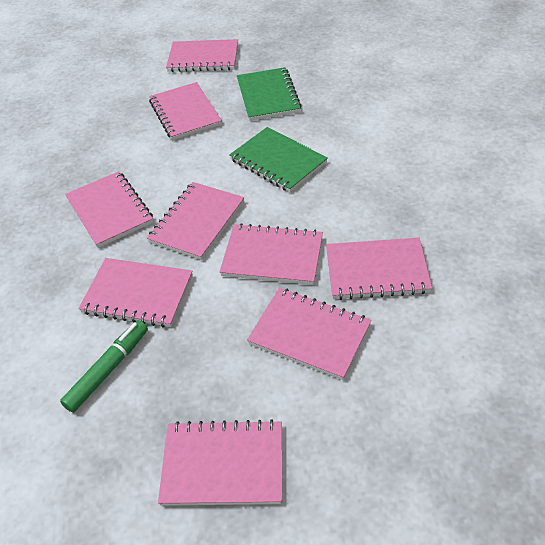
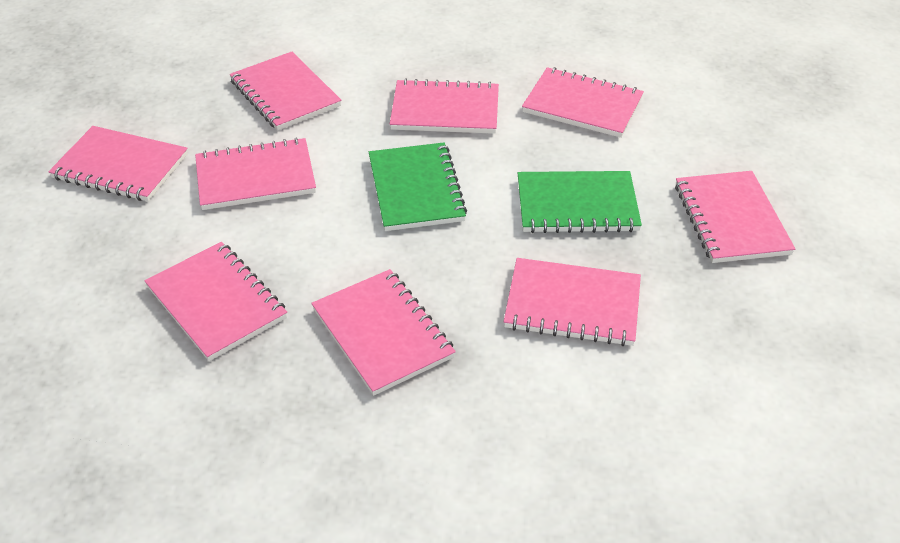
green marker: [60,320,148,413] = 1 -> none = 0

